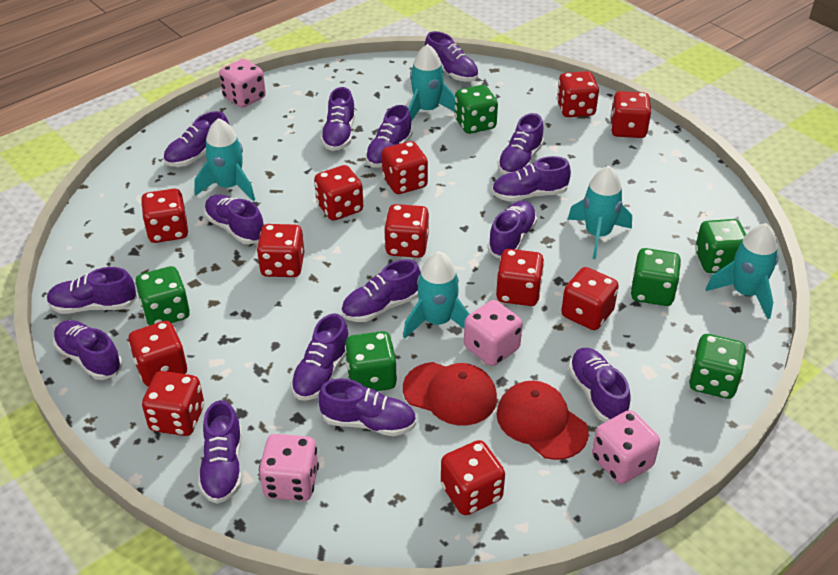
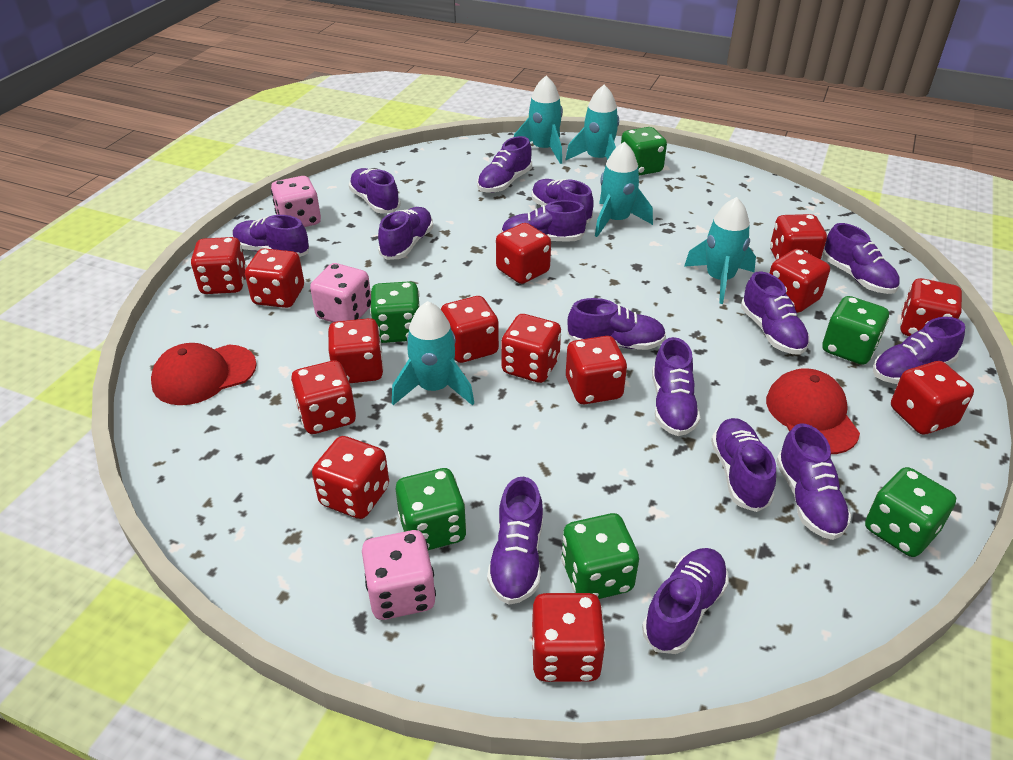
pink dice: [219,59,266,108] [259,434,319,501] [464,300,523,366] [592,410,660,484] = 4 -> [271,176,321,227] [310,263,371,322] [362,530,436,620] = 3
red dice: [128,321,187,387] [141,189,188,243] [142,371,204,436] [257,224,304,277] [314,165,363,221] [382,141,428,194] [384,204,429,258] [441,440,505,515] [496,249,544,306] [557,71,599,117] [561,267,619,330] [610,91,651,138] = 12 -> [191,237,247,294] [245,248,304,308] [291,360,356,434] [312,436,389,519] [328,318,384,383] [441,296,499,363] [496,223,551,284] [501,314,561,383] [531,593,606,682] [566,336,627,404] [769,249,830,313] [770,214,827,260] [891,361,974,435] [900,278,962,336] = 14

